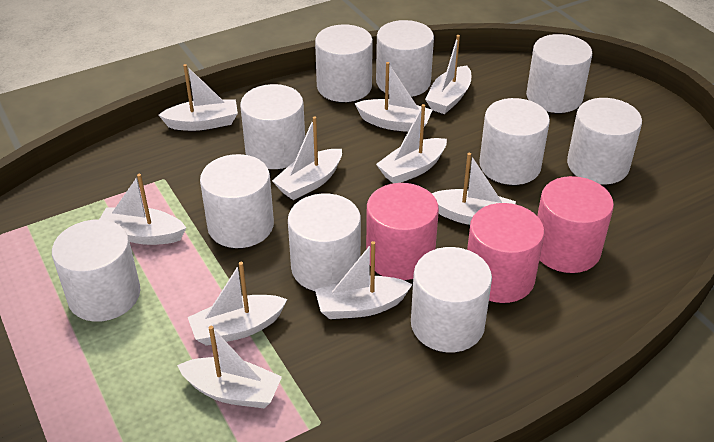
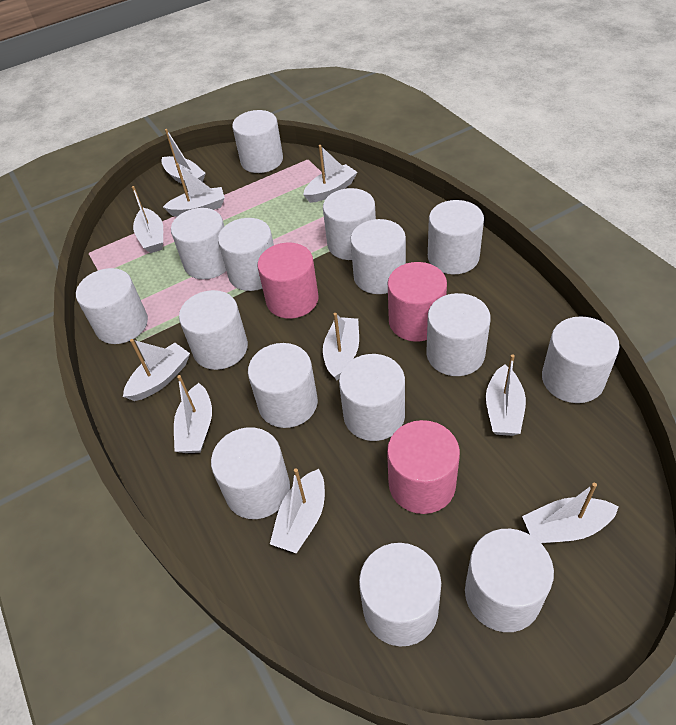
white cylinder: [52,219,140,322] [200,154,274,248] [240,84,305,169] [288,194,361,291] [315,24,373,102] [376,20,434,97] [411,247,492,352] [479,98,550,185] [526,34,592,113] [567,98,642,184] = 10 -> [76,268,148,344] [171,208,226,279] [179,290,248,370] [211,427,290,519] [218,218,274,291] [232,110,283,173] [248,343,318,428] [323,188,376,260] [339,354,405,441] [350,219,406,294] [359,543,441,647] [426,293,491,376] [428,200,484,274] [465,529,554,632] [542,316,619,403] = 15

